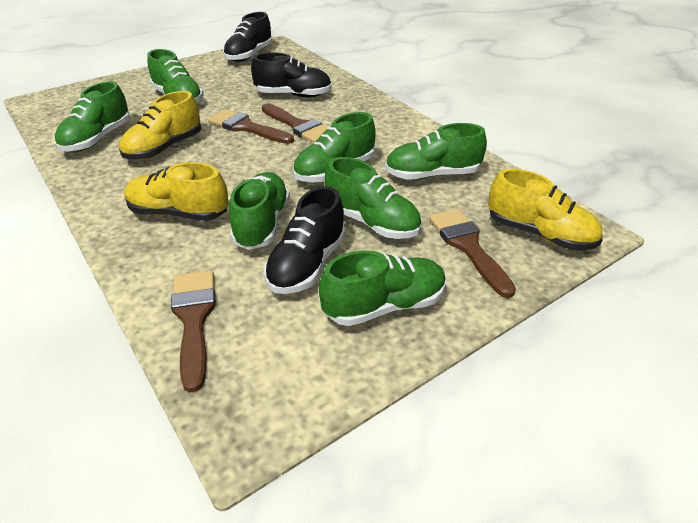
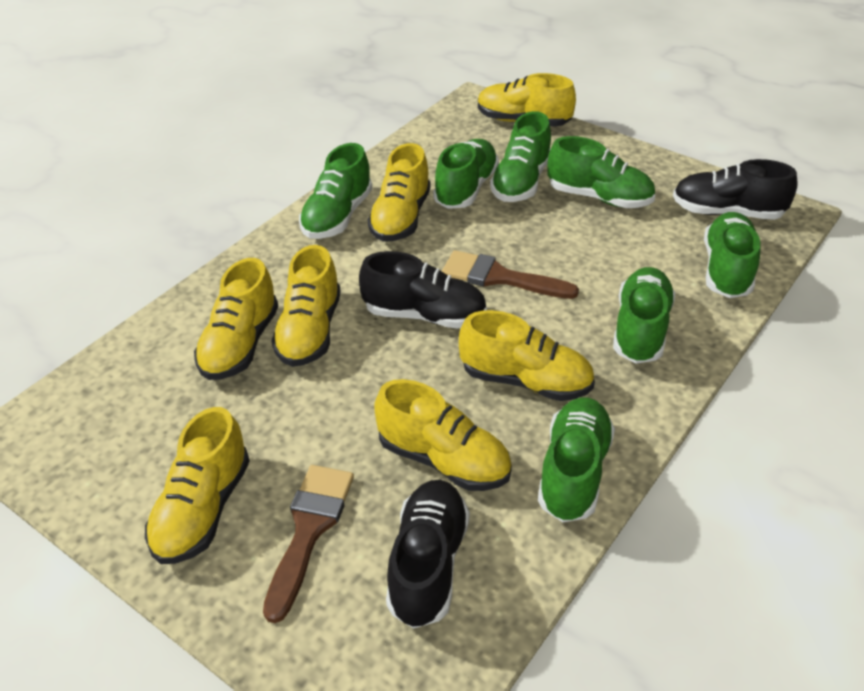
brown brush: [171,270,216,393] [208,109,294,144] [262,103,328,143] [429,209,516,298] = 4 -> [263,465,354,623] [442,250,579,299] = 2
yellow shoe: [119,91,201,160] [124,162,228,221] [488,169,603,250] = 3 -> [145,407,250,564] [194,258,278,380] [271,245,341,367] [367,143,431,242] [374,379,512,491] [459,310,595,401] [478,73,576,127] = 7

